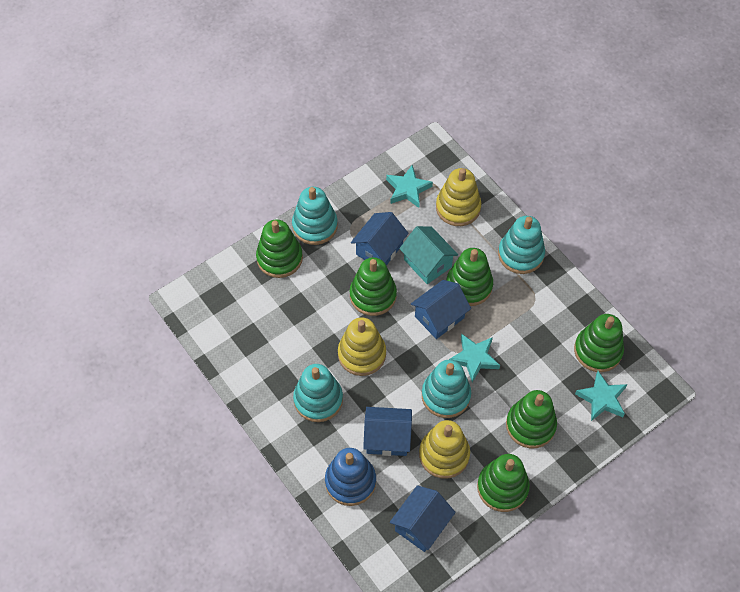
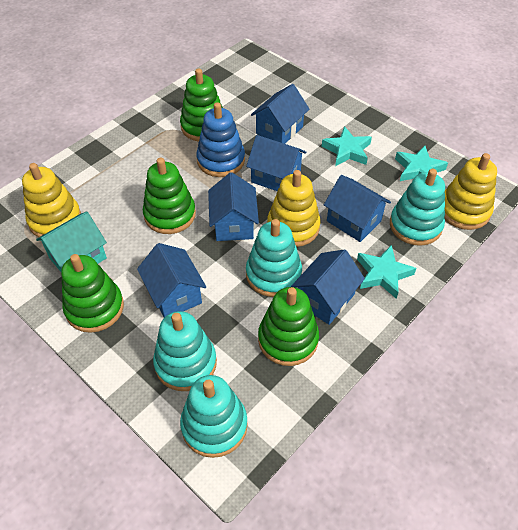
blue house: [351,212,409,266] [363,407,412,456] [390,485,456,552] [411,280,471,339] = 4 -> [137,243,206,318] [208,172,259,241] [246,135,306,191] [251,84,309,144] [291,249,365,325] [324,175,391,242] = 6
green stacking toy: [256,220,303,278] [350,257,397,316] [447,248,493,306] [477,454,530,512] [506,390,557,448] [574,314,624,372] = 6 -> [61,254,124,333] [143,158,196,234] [180,68,223,141] [258,287,319,366] = 4

